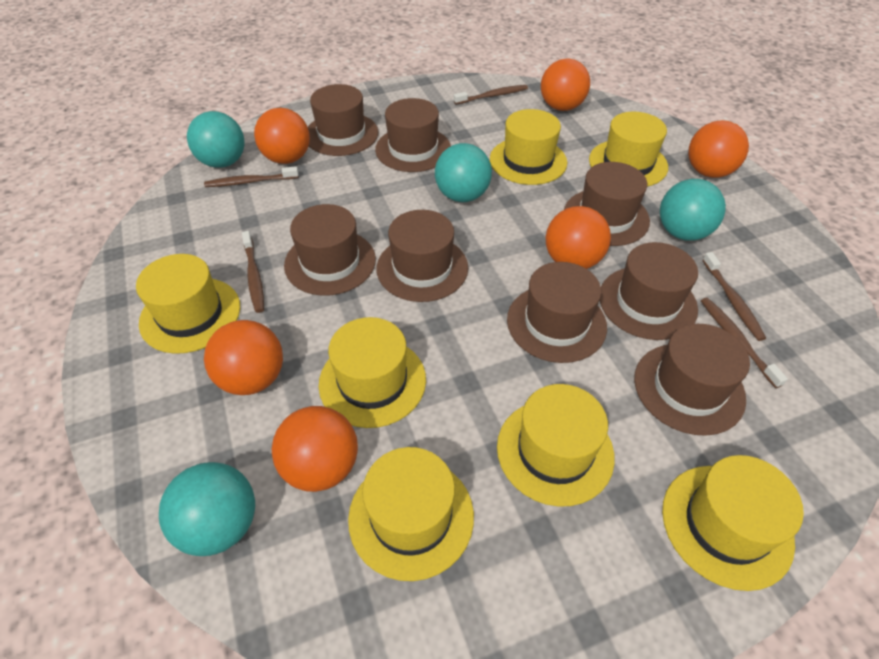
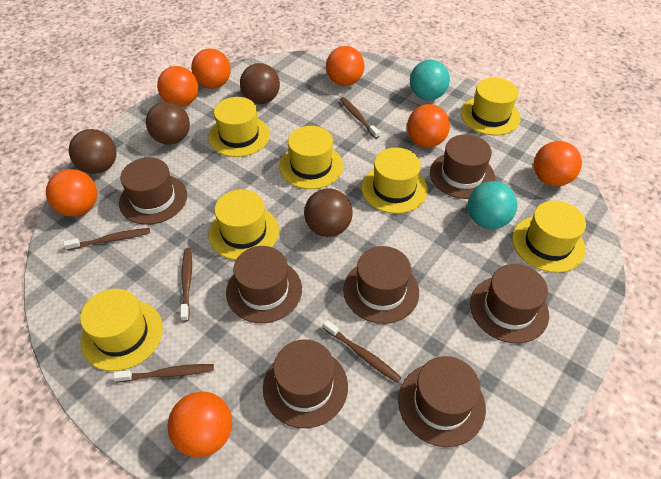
brown ball: none = 0 -> [69,129,117,174] [146,101,190,145] [240,63,280,104] [304,188,353,237] = 4
brown hat: [284,204,376,296] [308,84,379,156] [375,98,451,172] [377,210,468,302] [507,262,607,363] [564,162,650,246] [600,242,698,340] [634,324,750,436] = 8 -> [119,157,187,225] [226,246,302,323] [263,339,348,428] [343,246,419,324] [398,356,486,447] [430,134,495,199] [470,264,549,343] = 7
orange ball: [204,320,283,395] [254,108,310,164] [272,406,358,492] [541,58,590,111] [546,206,611,269] [688,120,749,178] = 6 -> [46,169,97,216] [157,66,199,107] [168,392,232,457] [191,49,231,89] [326,46,365,86] [407,104,450,148] [534,141,582,186] = 7
turquoise ball: [159,462,255,556] [187,111,245,168] [435,143,492,202] [660,179,726,241] = 4 -> [410,60,450,101] [468,181,517,229] = 2

